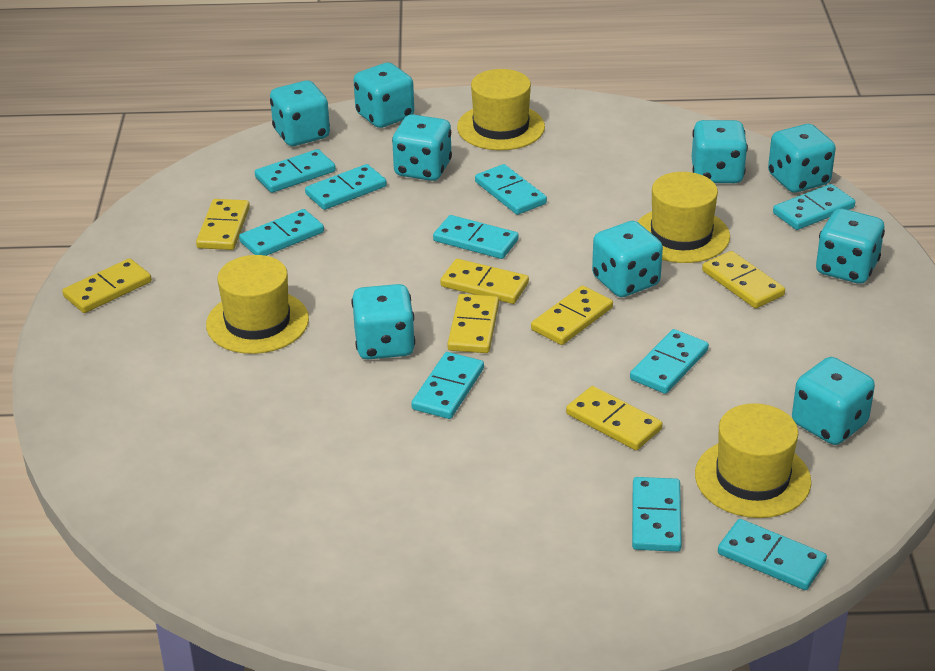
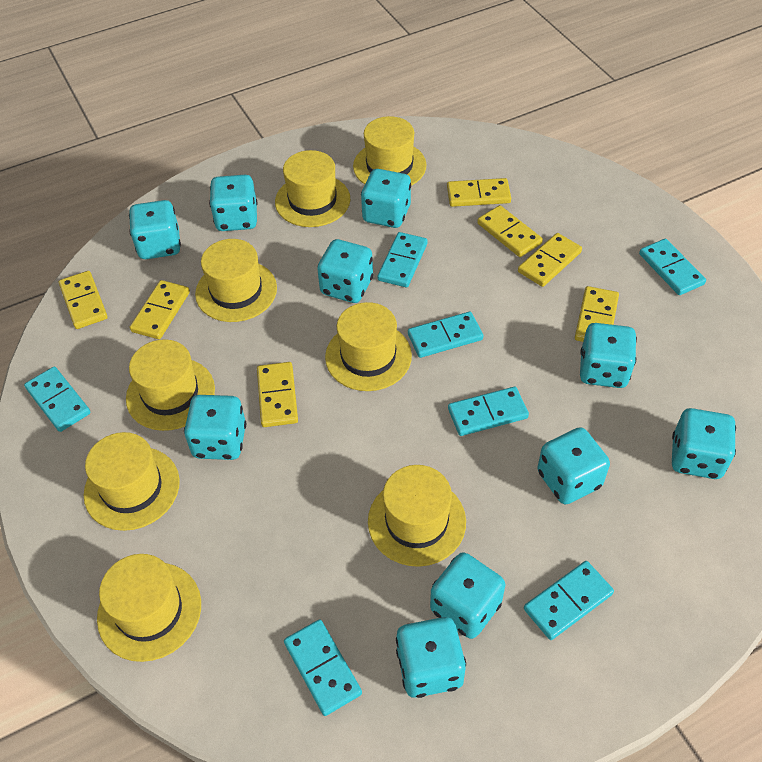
turquoise dice: [270,80,330,146] [352,284,415,359] [354,62,414,128] [392,114,452,181] [592,221,663,297] [692,120,748,183] [768,124,836,193] [792,357,875,445] [816,209,885,284] = 9 -> [129,200,181,259] [184,395,246,460] [209,175,257,231] [317,239,373,303] [361,169,411,228] [396,617,466,698] [430,552,505,639] [537,427,610,505] [580,323,637,388] [672,408,736,479] = 10
turquoise domino: [239,209,324,256] [255,149,336,193] [305,164,387,210] [411,352,484,419] [433,215,519,259] [475,164,547,215] [630,329,709,394] [632,477,682,552] [718,519,827,590] [773,184,855,230] = 10 -> [24,367,91,432] [284,619,362,716] [377,232,428,287] [408,312,483,358] [448,387,529,436] [524,561,614,640] [639,239,706,295] = 7
yellow hat: [206,255,309,354] [457,69,545,150] [637,172,730,263] [695,403,811,518] = 4 -> [84,432,180,531] [97,554,201,662] [126,339,215,431] [195,239,277,322] [275,150,350,227] [325,302,412,391] [353,116,426,186] [368,465,466,567] = 8

